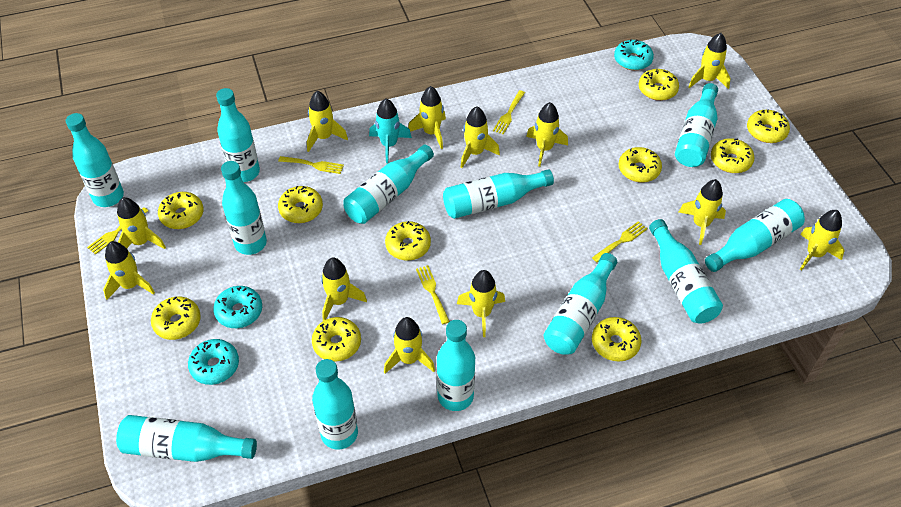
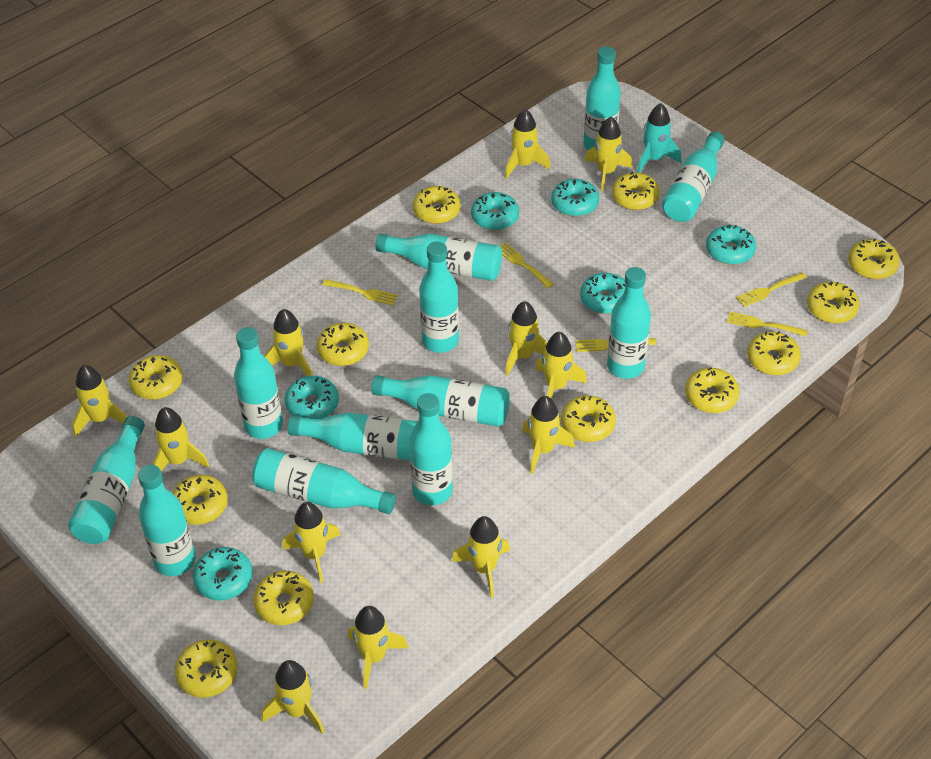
turquoise donut: [188,339,239,385] [213,286,262,328] [614,39,654,70] = 3 -> [193,547,253,600] [285,376,339,419] [471,192,519,230] [551,179,599,217] [580,273,626,314] [706,225,756,265] = 6
yellow donut: [151,296,201,340] [158,192,203,229] [278,186,323,223] [312,317,361,362] [385,221,431,261] [592,317,641,361] [619,147,662,183] [639,69,679,101] [711,138,755,173] [747,110,790,143] = 10 -> [129,355,183,400] [172,475,228,525] [175,639,238,698] [253,571,314,625] [316,323,369,366] [413,186,461,224] [561,395,616,442] [612,172,660,210] [685,367,740,413] [747,331,801,375] [807,282,859,323] [848,238,900,279] = 12

